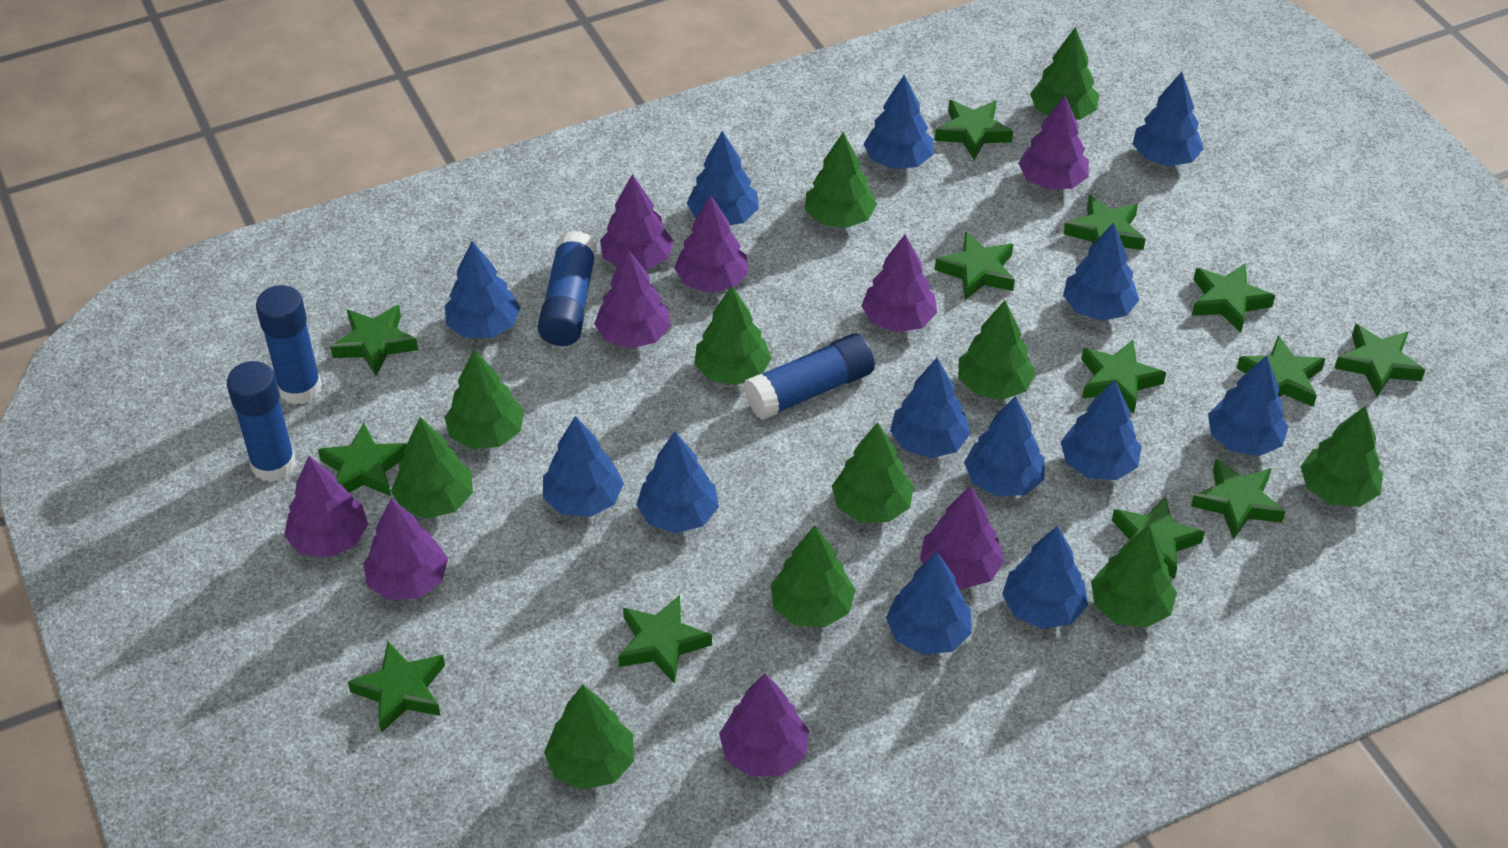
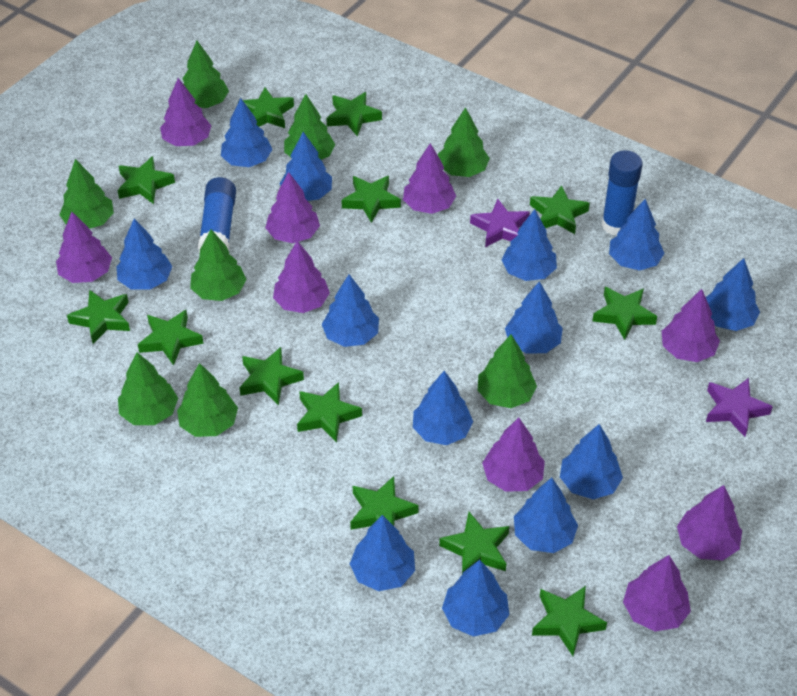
blue glue stick: [227,361,296,482] [256,285,322,405] [538,230,597,346] [744,333,875,420] = 4 -> [198,177,236,253] [602,150,643,236] = 2
green tree: [391,417,473,519] [444,349,524,449] [544,685,634,790] [694,286,772,385] [770,525,856,627] [805,132,877,228] [832,422,914,522] [958,300,1036,400] [1030,27,1099,120] [1091,525,1177,628] [1300,406,1383,507] = 11 -> [59,159,114,229] [118,352,178,425] [177,363,238,437] [182,41,229,108] [190,229,247,301] [284,94,335,160] [438,107,490,177] [478,334,537,408] = 8
purple star: none = 0 -> [470,199,530,248] [706,378,773,437] = 2

